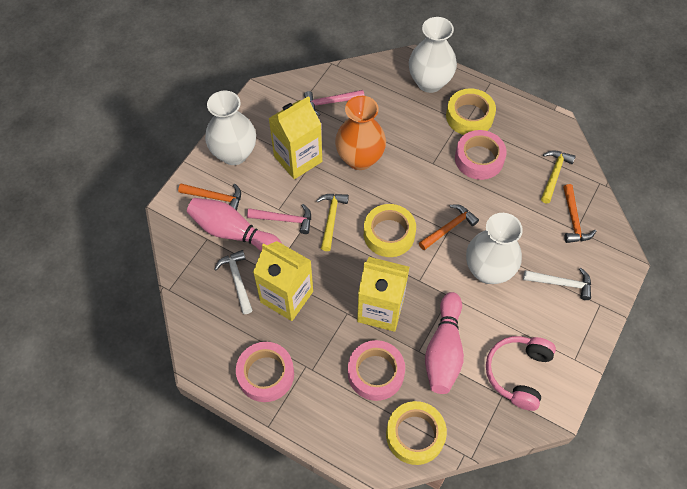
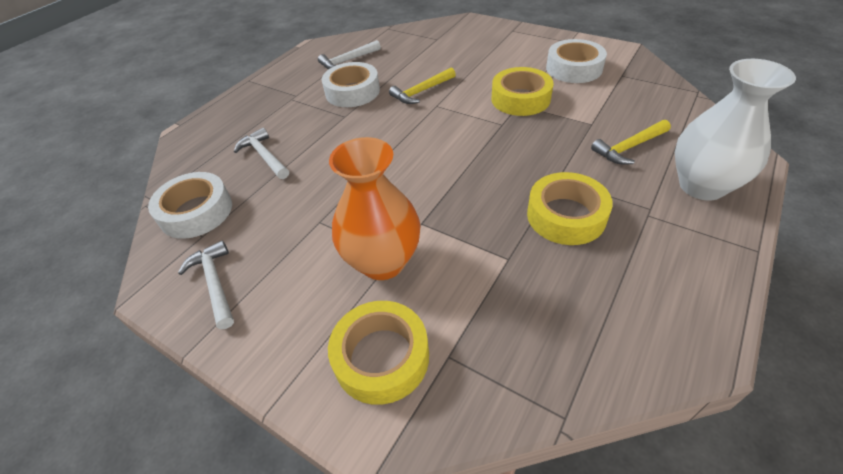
orange hammer: [178,184,241,211] [419,204,479,250] [563,184,596,243] = 3 -> none = 0
pink bowling pin: [187,198,282,251] [425,292,464,394] = 2 -> none = 0
pink hammer: [247,204,311,234] [304,90,364,116] = 2 -> none = 0
pink headphones: [486,336,556,411] = 1 -> none = 0
pink tape: [236,342,294,402] [348,340,405,401] [455,130,507,180] = 3 -> none = 0
white hammer: [214,250,252,314] [523,268,591,300] = 2 -> [178,240,234,329] [234,127,289,179] [318,40,381,69] = 3
white tape: none = 0 -> [148,172,232,239] [322,62,380,107] [546,39,607,83] = 3
white vase: [205,91,256,165] [409,17,457,93] [466,213,523,284] = 3 -> [675,59,796,200] = 1
yellow carton: [253,241,313,321] [268,96,322,179] [357,257,409,332] = 3 -> none = 0

